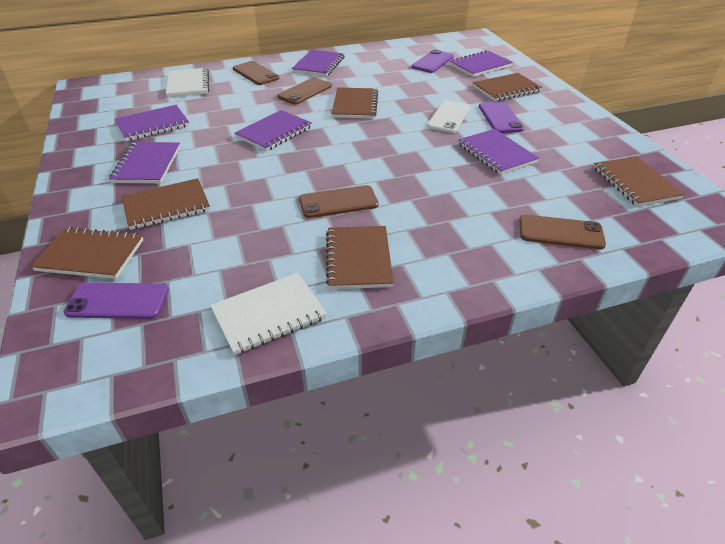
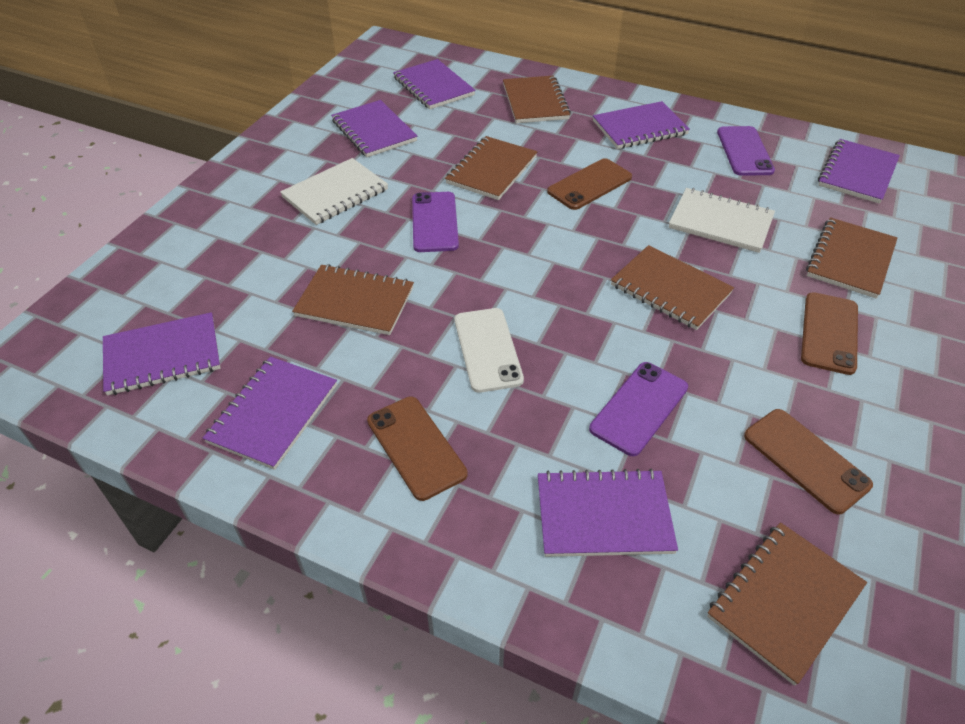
purple notebook: [109,142,180,183] [115,105,189,141] [235,110,312,151] [292,50,345,77] [449,50,513,77] [458,129,539,175] = 6 -> [103,312,221,395] [203,356,337,470] [331,100,417,157] [393,59,475,109] [538,469,678,557] [593,101,690,149] [818,139,900,204] = 7

